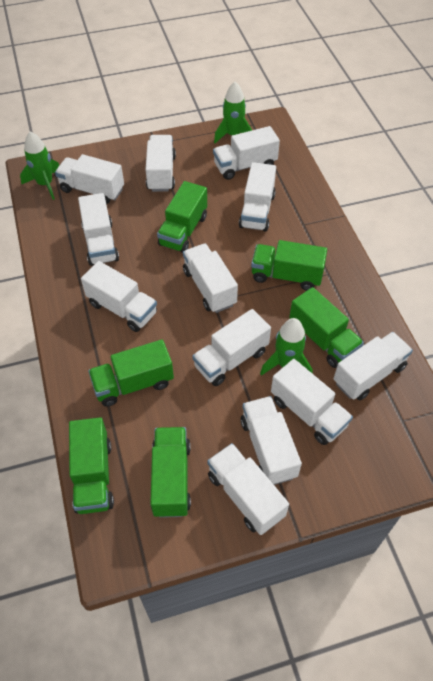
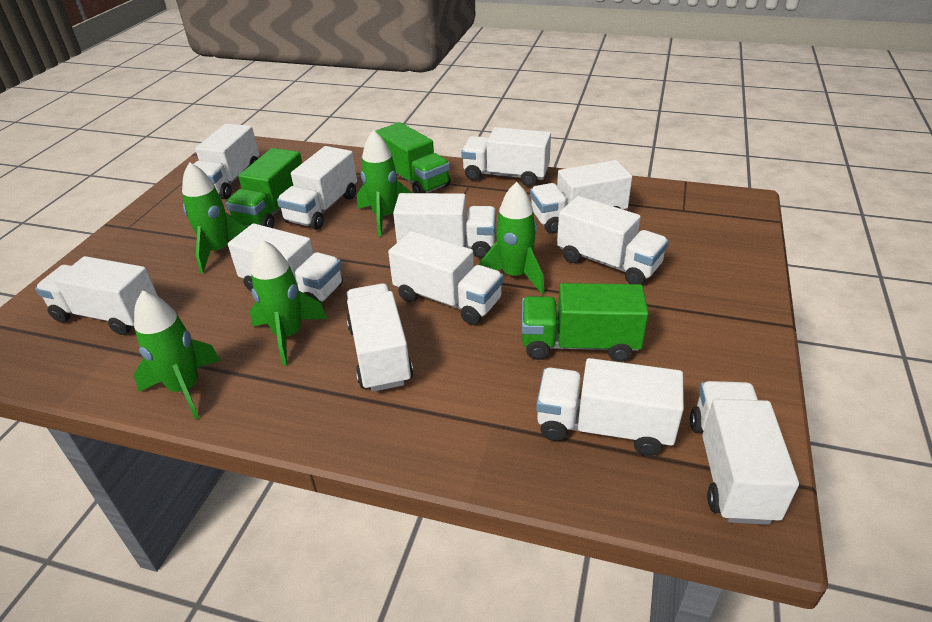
green rocket: [20,131,59,200] [214,82,252,143] [260,318,313,376] = 3 -> [134,290,221,420] [182,162,247,273] [250,239,327,366] [357,130,412,237] [479,182,544,294] = 5
green truck: [69,417,114,514] [88,340,174,407] [150,427,191,518] [157,181,207,253] [251,240,327,291] [289,287,364,368] = 6 -> [226,148,302,228] [375,122,451,193] [522,283,649,362] = 3

